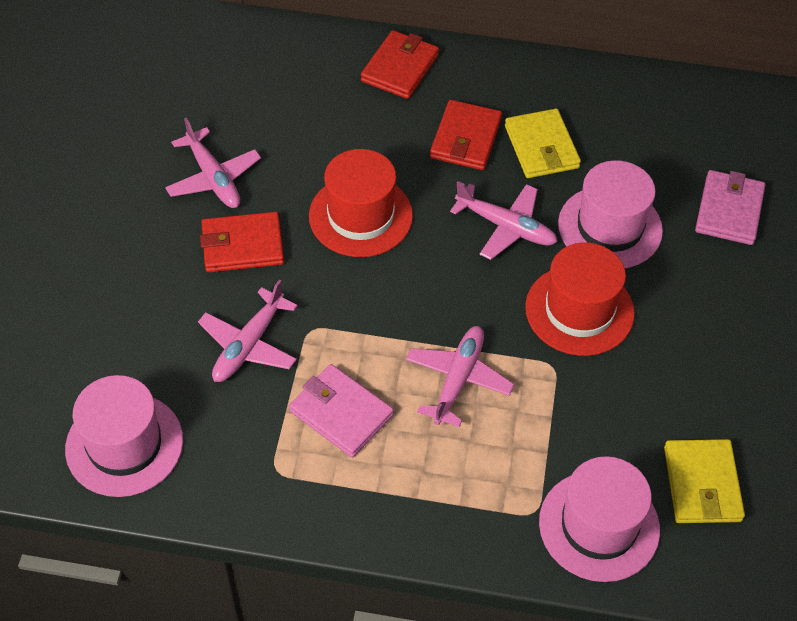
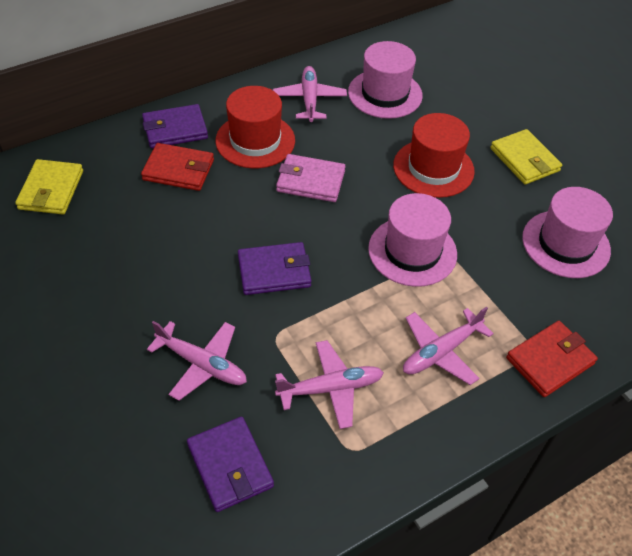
pink wallet: [289,364,394,458] [695,170,765,245] = 2 -> [276,154,346,202] = 1
purple wallet: none = 0 -> [142,104,208,148] [187,417,274,512] [238,242,311,295] = 3
red wallet: [200,212,284,272] [361,30,439,99] [430,100,502,170] = 3 -> [141,143,214,191] [506,321,598,397] = 2

